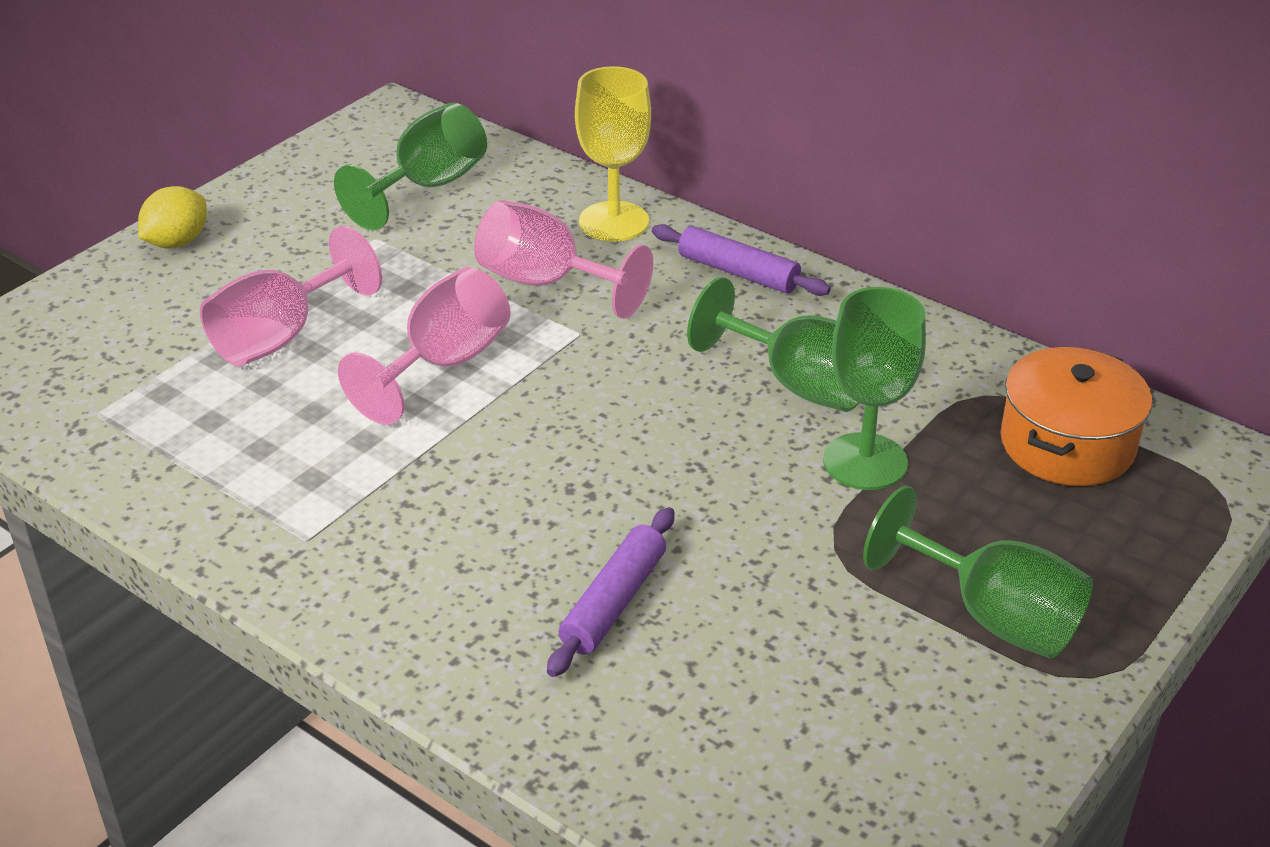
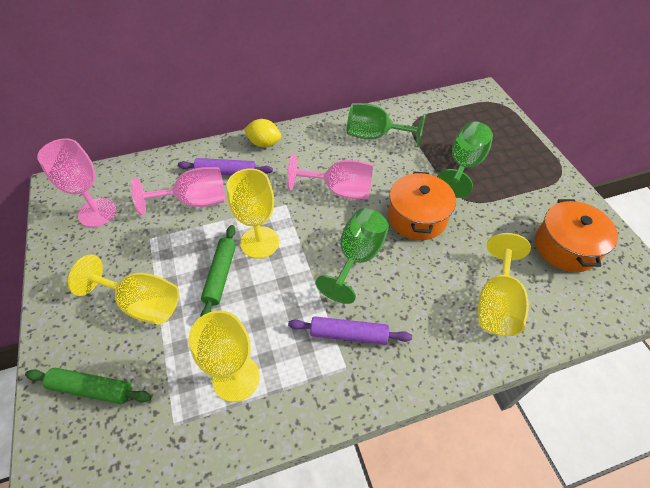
green goblet: [334,103,487,230] [687,277,859,412] [823,287,926,490] [863,486,1093,659] = 4 -> [315,208,389,304] [347,103,426,148] [437,121,493,198] = 3
green rolling pin: none = 0 -> [25,368,152,404] [200,225,236,317] = 2
orange pot: [1000,347,1152,486] = 1 -> [388,172,456,240] [535,199,618,272] = 2
yellow goblet: [575,66,651,242] = 1 -> [68,255,179,324] [188,310,260,402] [227,168,279,259] [478,233,531,336] = 4

